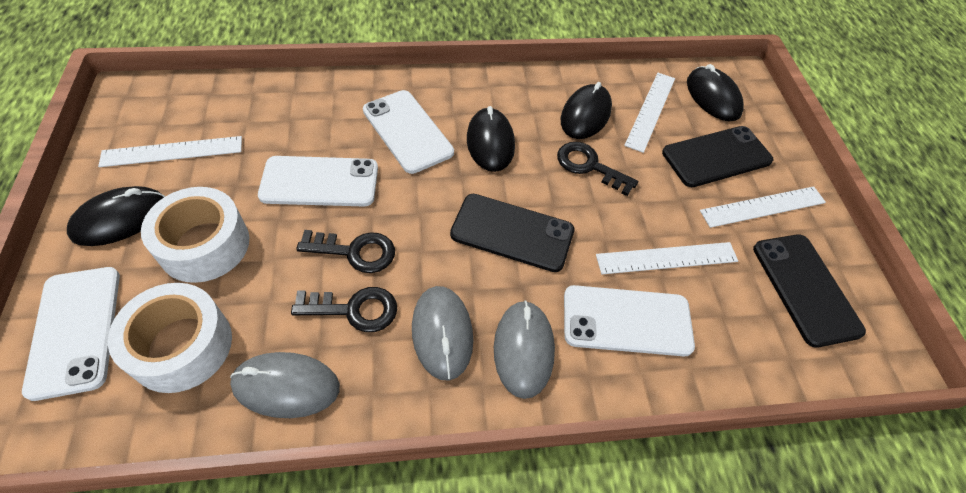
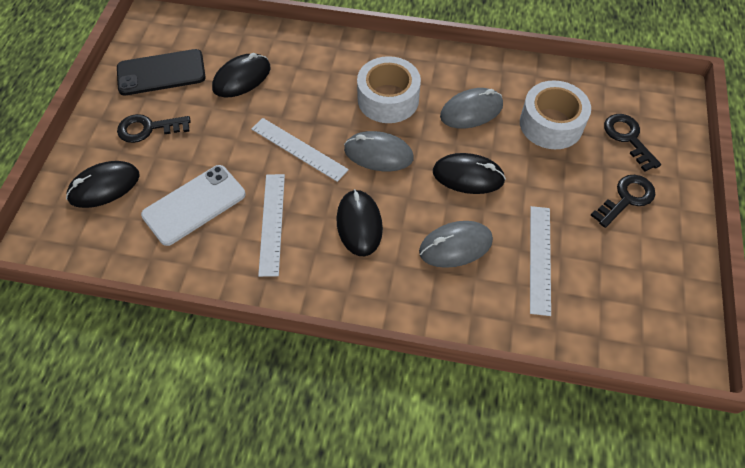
black phone: [450,194,574,272] [662,126,773,187] [753,234,866,348] = 3 -> [117,49,206,95] = 1
white phone: [22,267,120,401] [258,156,378,206] [363,90,454,174] [564,285,695,356] = 4 -> [141,165,245,246] = 1
white ruler: [98,136,242,167] [596,242,738,274] [624,73,675,153] [700,186,826,228] = 4 -> [251,118,349,182] [258,174,285,277] [530,206,551,316] = 3

